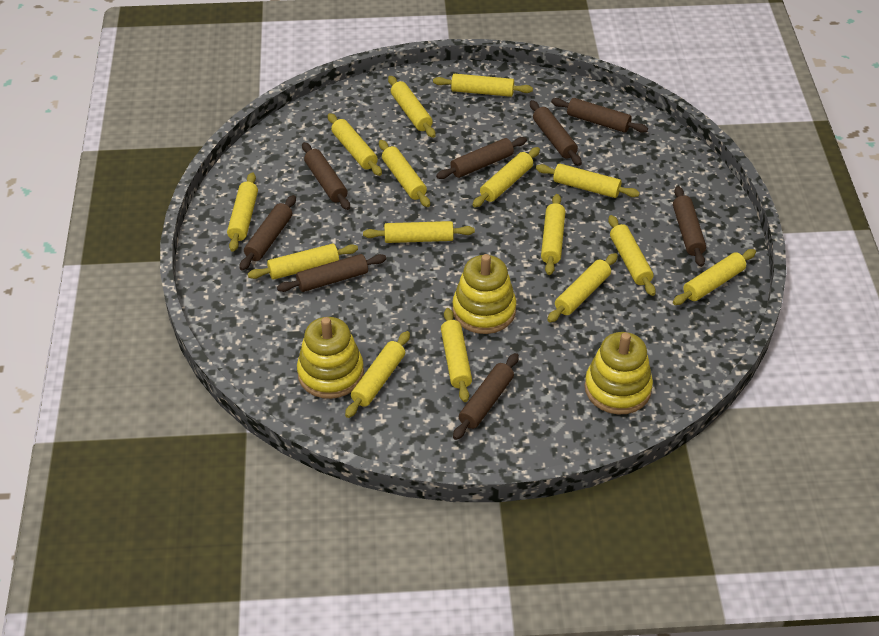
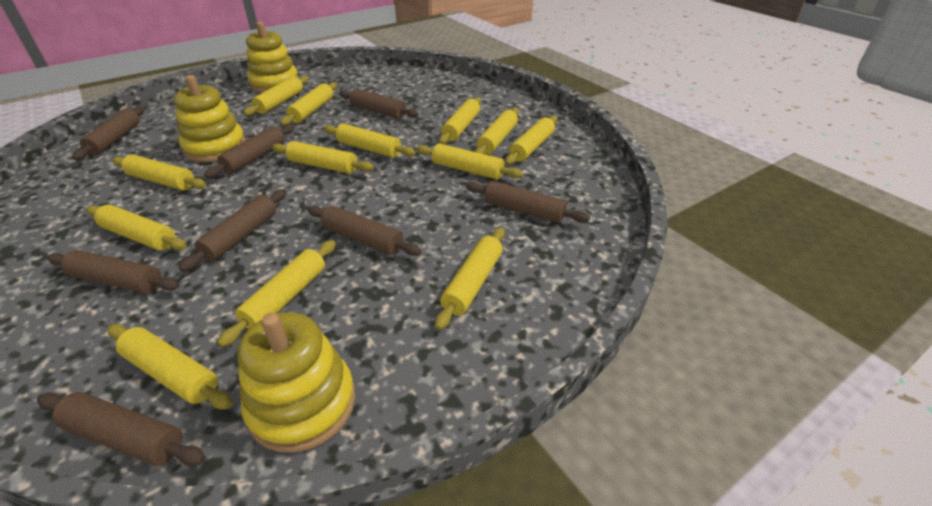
yellow rolling pin: [227,172,258,252] [248,244,358,280] [328,113,382,176] [345,331,410,418] [363,221,475,243] [379,140,430,207] [388,76,435,138] [433,74,533,97] [441,308,472,402] [472,147,540,207] [536,164,640,198] [541,194,565,275] [547,253,618,323] [608,215,656,296] [673,249,756,305] = 15 -> [86,205,187,250] [107,324,233,409] [112,155,206,190] [217,240,336,347] [243,76,309,116] [272,141,374,174] [280,82,337,126] [323,124,416,158] [416,144,523,180] [435,228,505,330] [439,97,481,144] [475,108,519,154] [505,116,557,165] = 13

